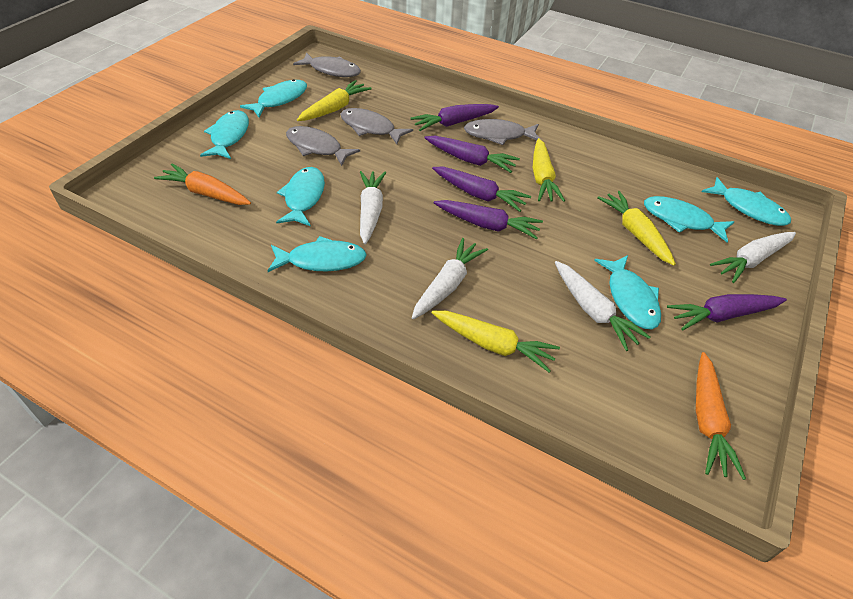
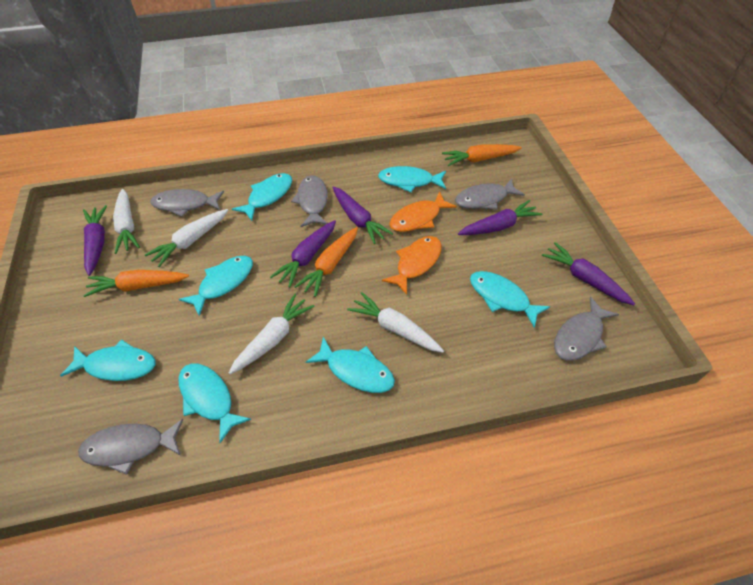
grey fish: [286,126,360,166] [293,52,361,77] [340,108,413,144] [464,119,540,145] = 4 -> [78,419,183,475] [150,189,224,217] [291,175,328,227] [455,178,525,210] [554,297,619,360] = 5
orange carrot: [154,164,251,205] [696,352,746,480] = 2 -> [83,270,189,297] [294,227,358,297] [442,144,522,166] = 3
orange fish: none = 0 -> [382,236,442,295] [389,191,457,232] = 2
yellow carrot: [297,80,372,121] [431,311,560,373] [533,138,565,202] [597,191,676,266] = 4 -> none = 0

